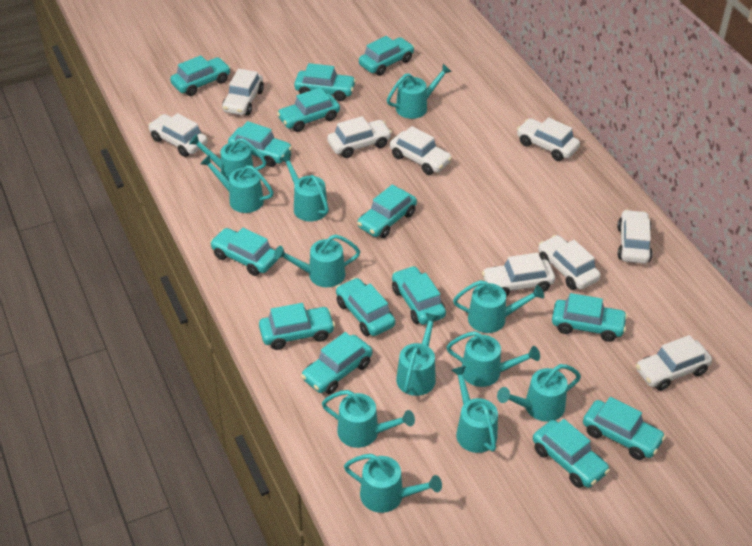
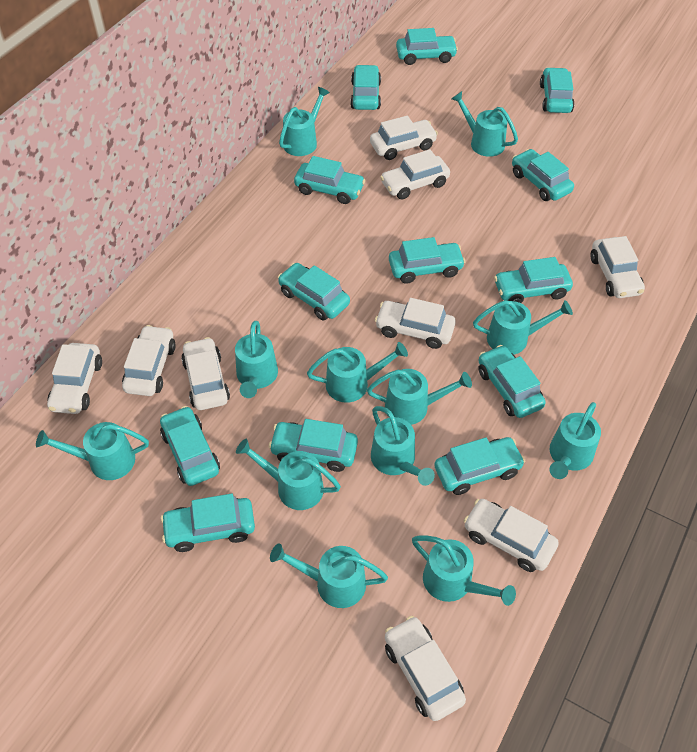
turquoise car: [170,55,231,96] [210,228,278,276] [228,121,292,167] [259,303,335,350] [277,88,340,132] [294,63,356,101] [301,332,372,394] [336,278,395,336] [357,184,417,238] [359,36,415,76] [392,266,446,325] [533,419,610,488] [552,293,628,342] [583,397,666,460] = 14 -> [160,406,220,486] [161,493,255,552] [269,419,358,472] [278,263,350,321] [294,156,365,204] [350,65,381,110] [389,237,466,284] [396,28,458,65] [434,437,525,495] [478,345,546,418] [494,257,573,303] [512,149,574,201] [540,67,575,113] = 13

